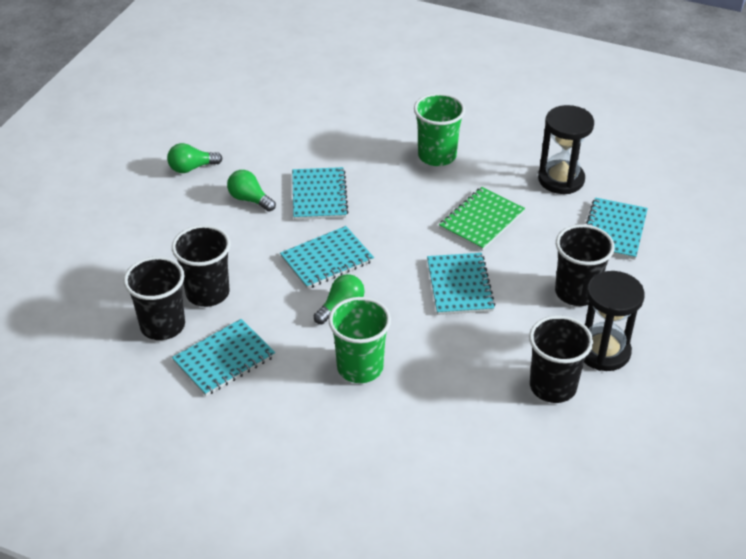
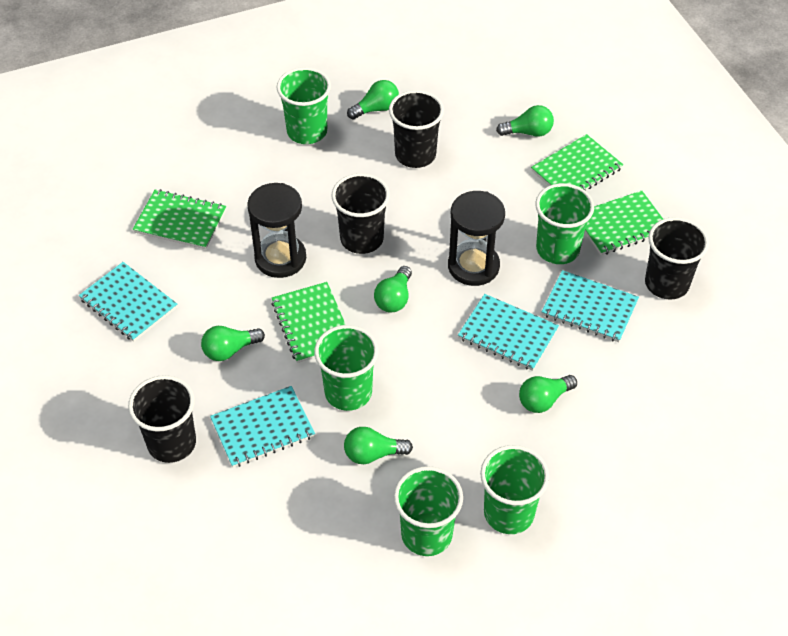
green cup: [328,297,391,383] [414,93,465,166] = 2 -> [276,67,331,144] [314,325,378,411] [394,466,463,556] [480,445,549,534] [535,183,594,264] = 5
green light bulb: [167,143,223,173] [227,170,276,211] [314,274,365,324] = 3 -> [201,326,265,361] [344,427,413,464] [347,80,399,120] [374,266,412,312] [496,105,554,137] [519,375,577,413] = 6
green notebook: [439,187,525,251] = 1 -> [133,189,226,249] [271,282,346,363] [531,134,623,191] [585,191,663,255] = 4
turquoise notebook: [172,319,275,396] [280,226,374,289] [292,167,348,220] [427,253,495,315] [586,197,648,260] = 5 -> [79,262,177,342] [210,386,315,468] [458,294,559,371] [541,270,639,342] = 4

